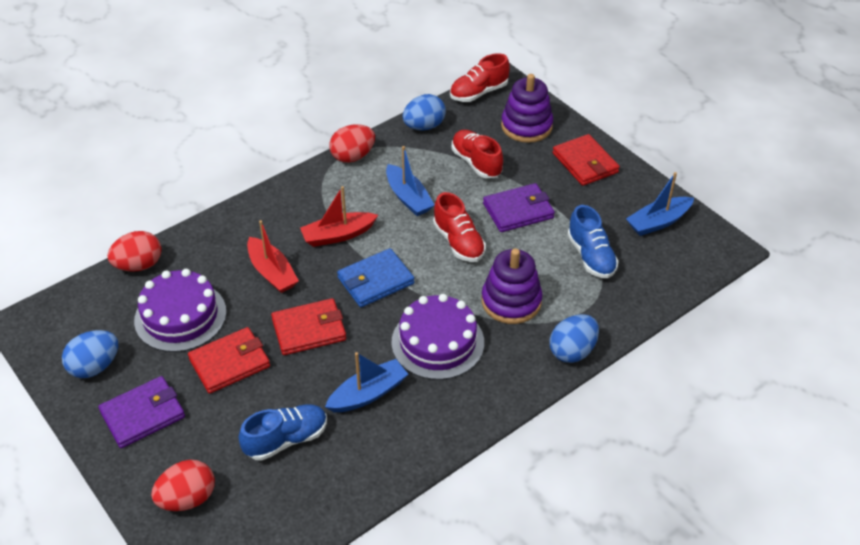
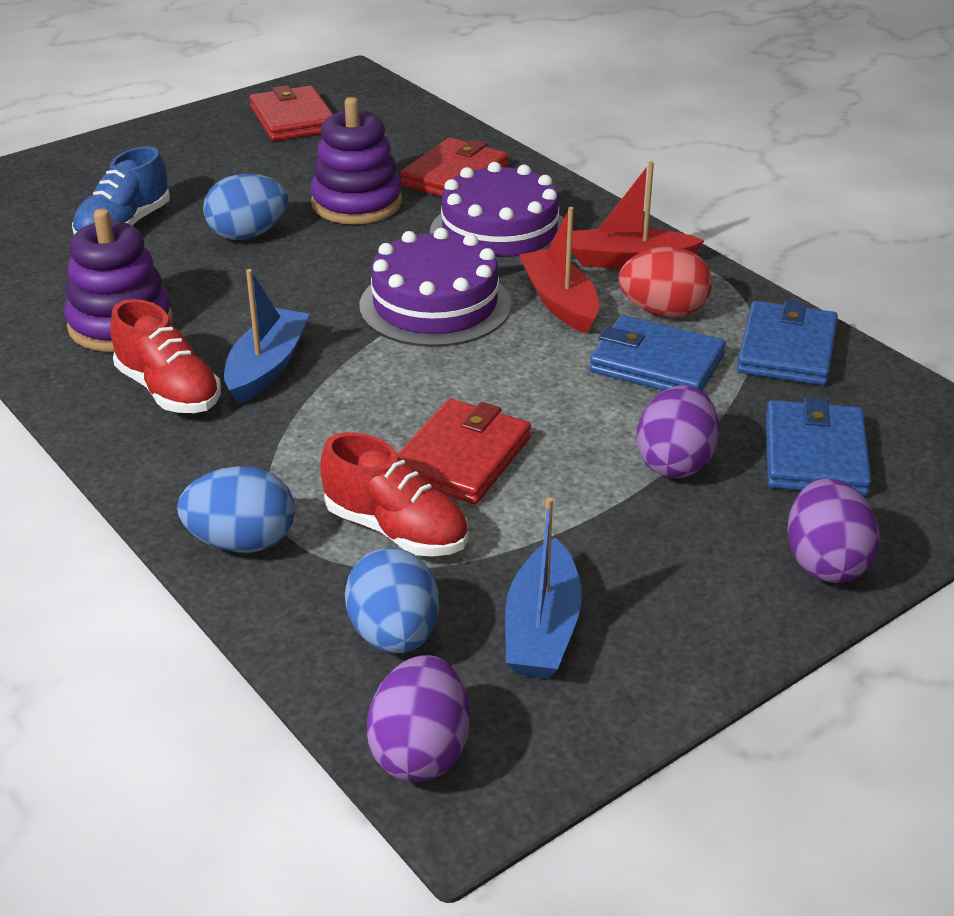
blue boat: [325,352,408,412] [386,146,435,216] [626,172,694,236] = 3 -> [224,269,310,404] [505,497,582,678] = 2
blue shoe: [239,404,327,461] [567,205,619,278] = 2 -> [72,146,170,235] = 1
blue wallet: [337,248,414,307] = 1 -> [589,315,726,391] [737,300,838,385] [766,397,871,496] = 3
purple egg: none = 0 -> [367,655,470,782] [637,385,719,478] [788,478,880,583] = 3
purple wallet: [98,376,185,448] [483,183,555,232] = 2 -> none = 0
red egg: [107,231,162,272] [151,460,215,511] [329,124,375,163] = 3 -> [619,247,712,317] = 1
red shoe: [433,192,486,262] [450,53,510,102] [452,130,503,178] = 3 -> [111,299,221,413] [321,432,468,557] = 2

